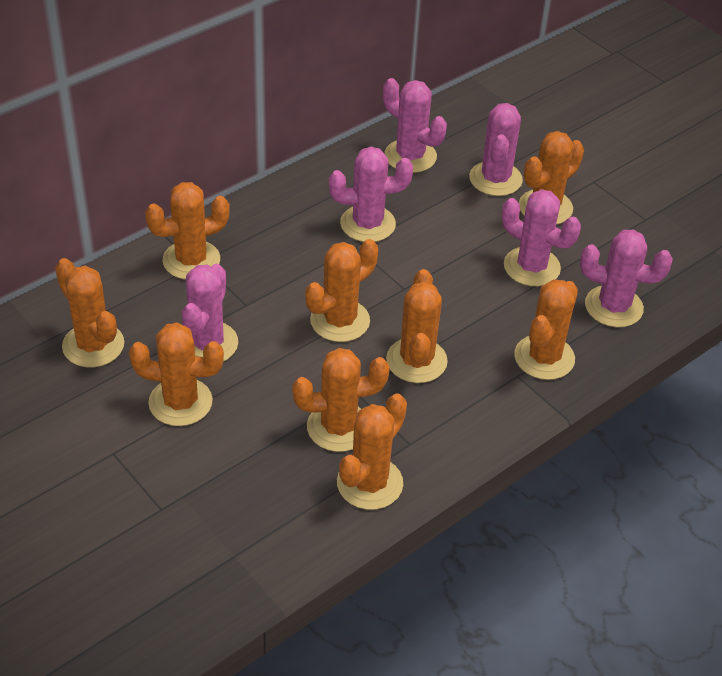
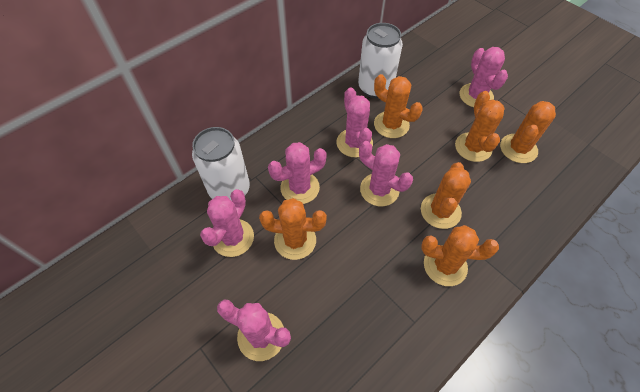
orange cactus: [55,258,124,367] [129,322,224,426] [145,182,230,280] [292,348,390,452] [305,239,378,342] [337,394,407,510] [386,269,448,383] [514,279,578,380] [519,131,584,225] = 9 -> [259,198,327,260] [374,74,423,138] [421,162,471,229] [421,225,499,286] [455,91,505,162] [500,101,556,163] = 6
white can: none = 0 -> [192,127,250,201] [358,23,403,98] = 2

